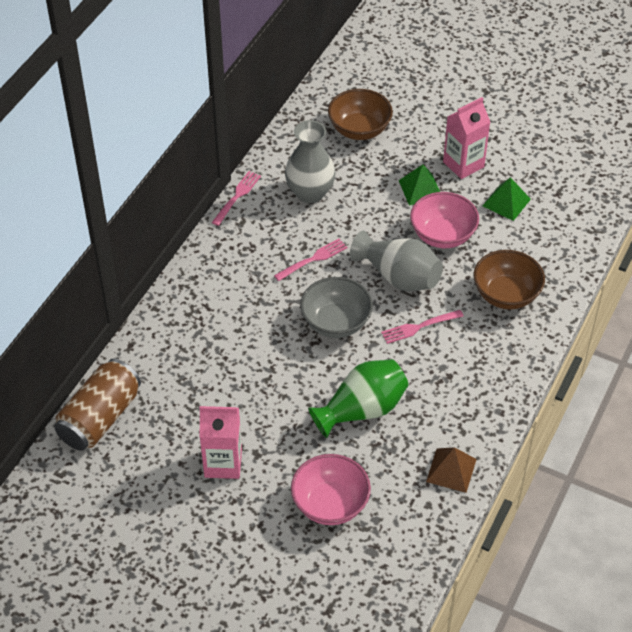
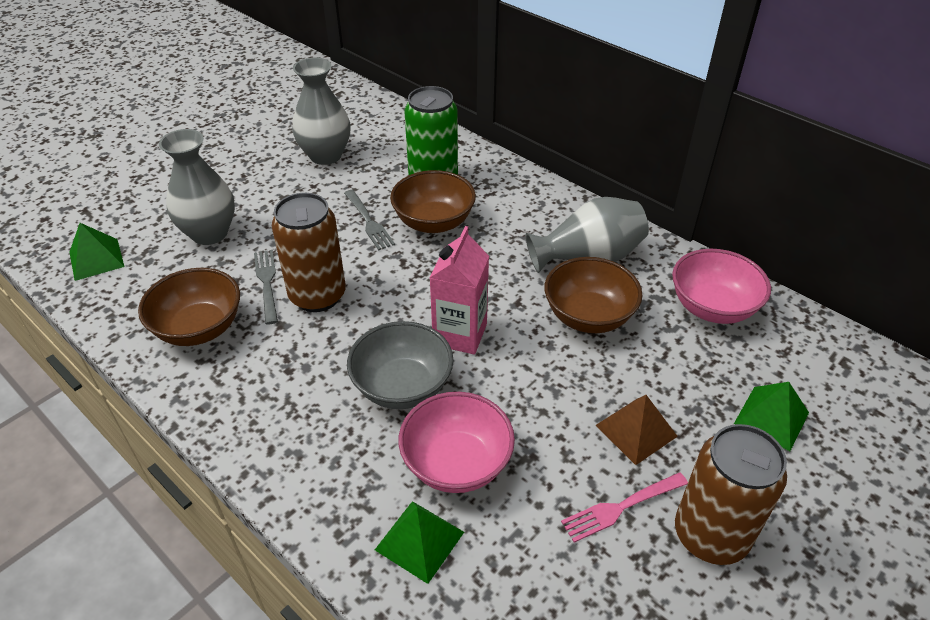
brown bowl: [328,89,393,140] [474,250,545,309] = 2 -> [138,268,240,346] [390,170,476,233] [545,257,642,333] = 3
brown can: [54,359,141,451] = 1 -> [272,193,346,312] [675,424,787,565] = 2
green can: none = 0 -> [404,86,458,175] = 1
green pyramid: [399,164,440,205] [483,177,531,221] = 2 -> [69,223,124,281] [375,501,464,584] [734,382,809,451] = 3
green vase: [308,359,409,438] = 1 -> none = 0
grey fork: none = 0 -> [254,250,278,324] [344,190,395,251] = 2
grey vase: [285,120,335,203] [350,231,443,291] = 2 -> [159,129,235,245] [292,57,351,165] [526,197,649,273] = 3
pink carton: [199,406,242,479] [443,97,490,179] = 2 -> [430,226,489,355] = 1
pink fork: [212,171,261,226] [274,239,348,281] [381,310,464,344] = 3 -> [561,472,688,543] = 1

